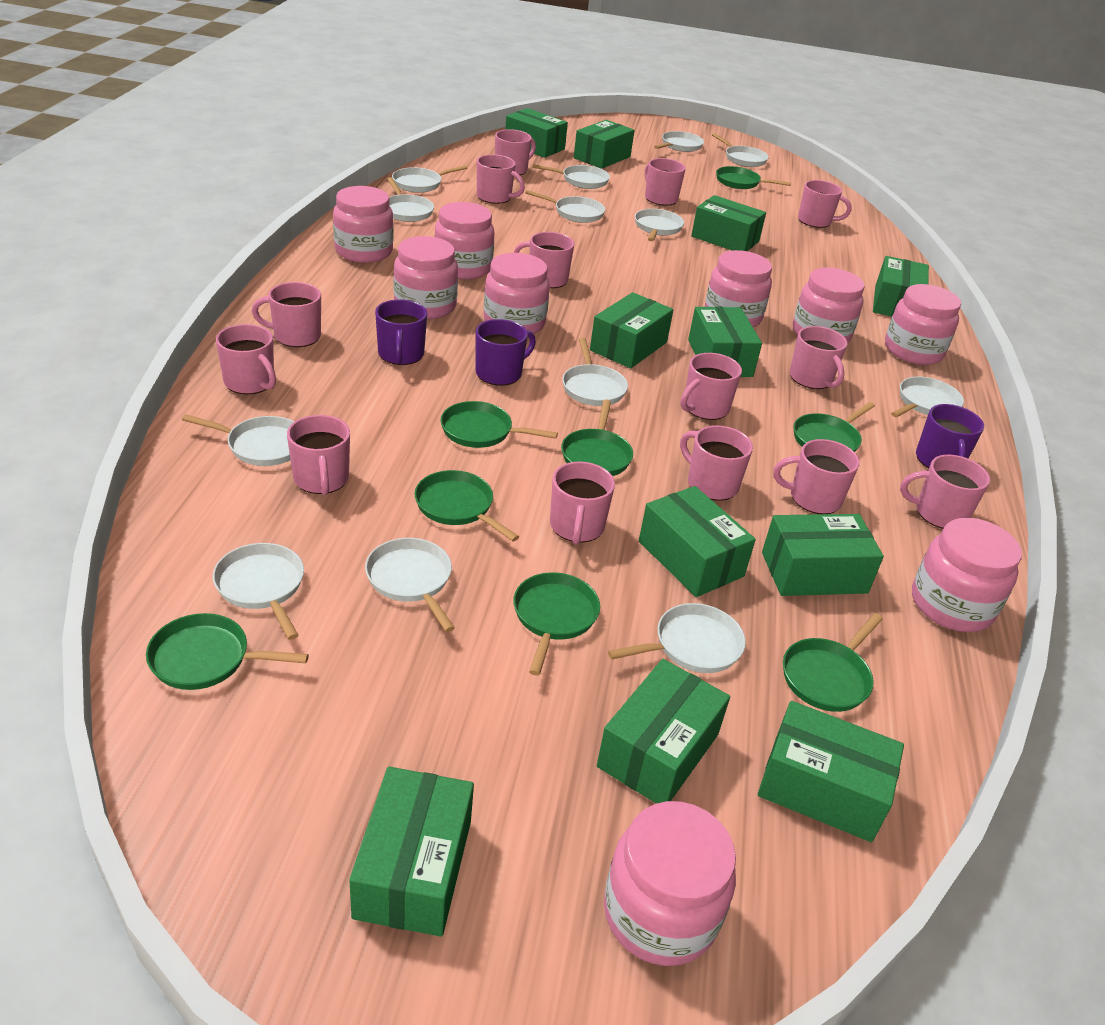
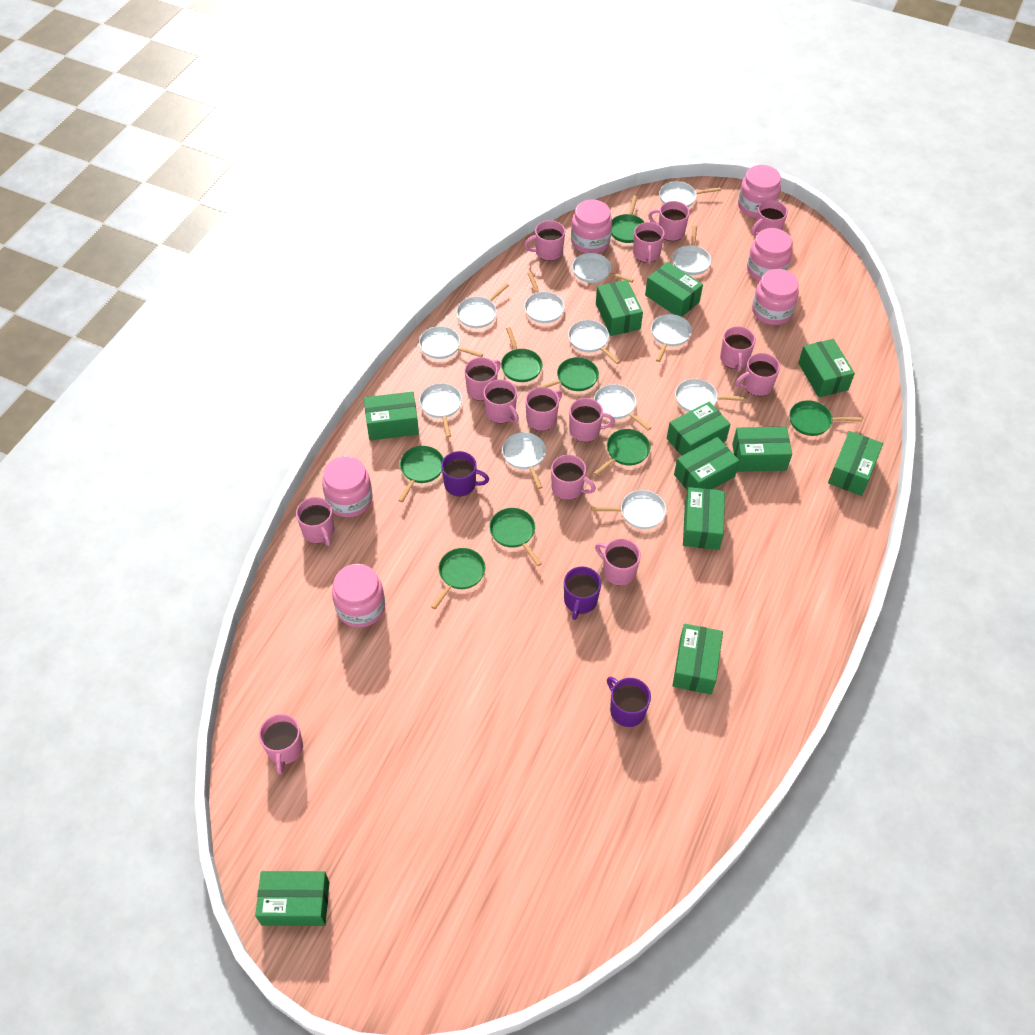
pink jar: [333,186,393,263] [394,236,458,319] [434,202,494,279] [484,253,550,334] [604,801,736,966] [705,250,772,327] [793,268,865,343] [885,284,961,365] [912,518,1022,632] = 9 -> [322,456,372,517] [332,564,385,628] [571,200,612,253] [738,165,781,218] [747,228,792,281] [752,269,799,325] = 6

